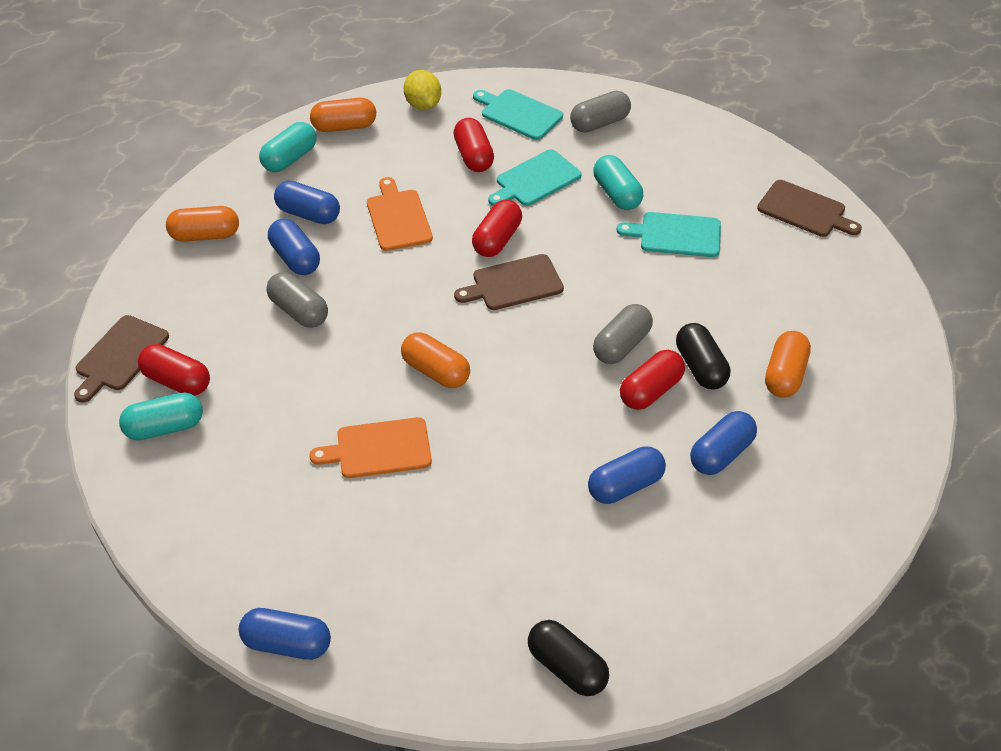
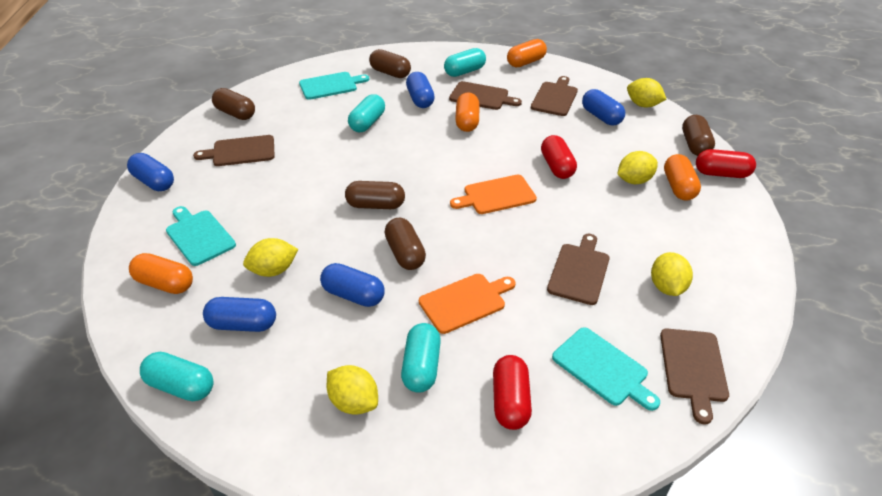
black capsule: [528,620,609,696] [676,323,730,390] = 2 -> none = 0
brown capsule: none = 0 -> [212,88,255,120] [345,181,405,209] [369,49,411,78] [385,218,426,270] [682,115,715,156] = 5
brown cutting board: [74,315,169,403] [454,254,564,310] [757,180,862,237] = 3 -> [193,135,275,166] [449,81,522,110] [531,76,578,116] [547,234,610,305] [660,329,729,424] = 5
grey capsule: [266,272,328,328] [570,91,631,133] [593,304,653,364] = 3 -> none = 0
red capsule: [138,344,210,396] [454,118,494,172] [472,199,522,257] [620,350,685,410] = 4 -> [493,355,532,430] [541,135,577,179] [696,149,756,178] = 3
turquoise capsule: [119,392,203,440] [259,122,316,172] [593,155,643,210] = 3 -> [140,352,214,401] [348,94,385,132] [401,323,441,393] [444,48,486,77] = 4
yellow lemon: [404,70,441,110] = 1 -> [243,238,298,277] [327,365,378,415] [618,151,658,184] [627,78,666,107] [651,252,693,296] = 5

